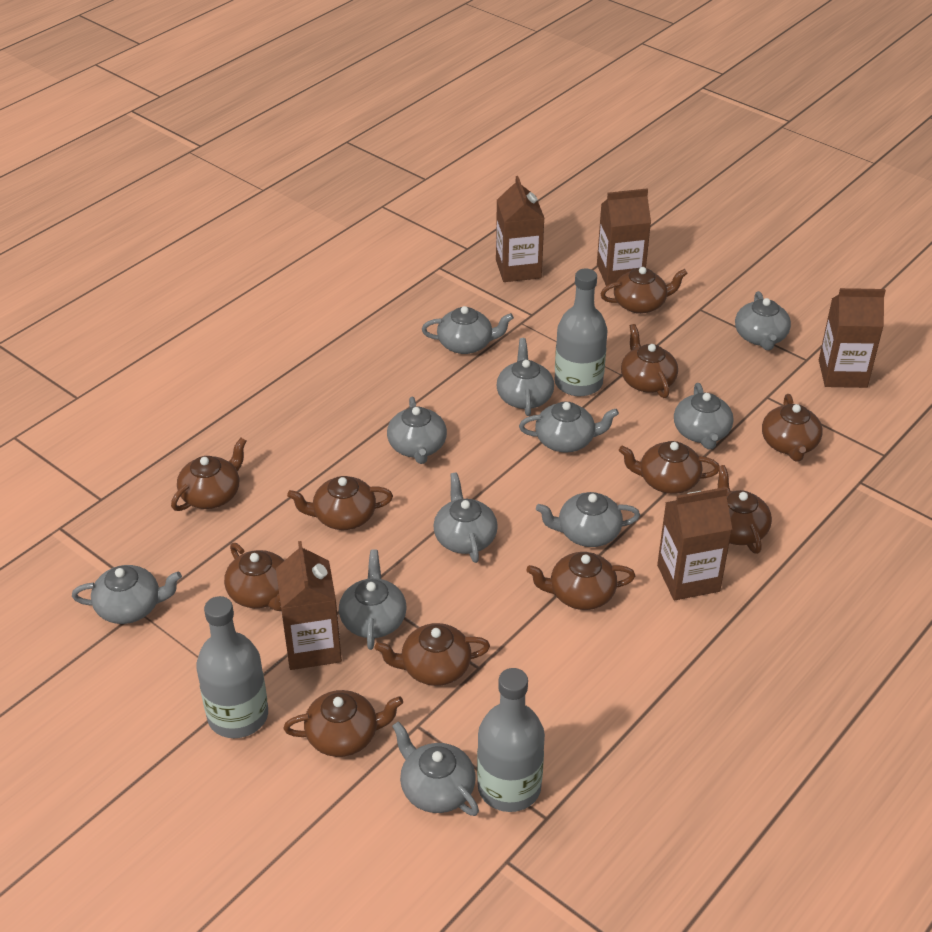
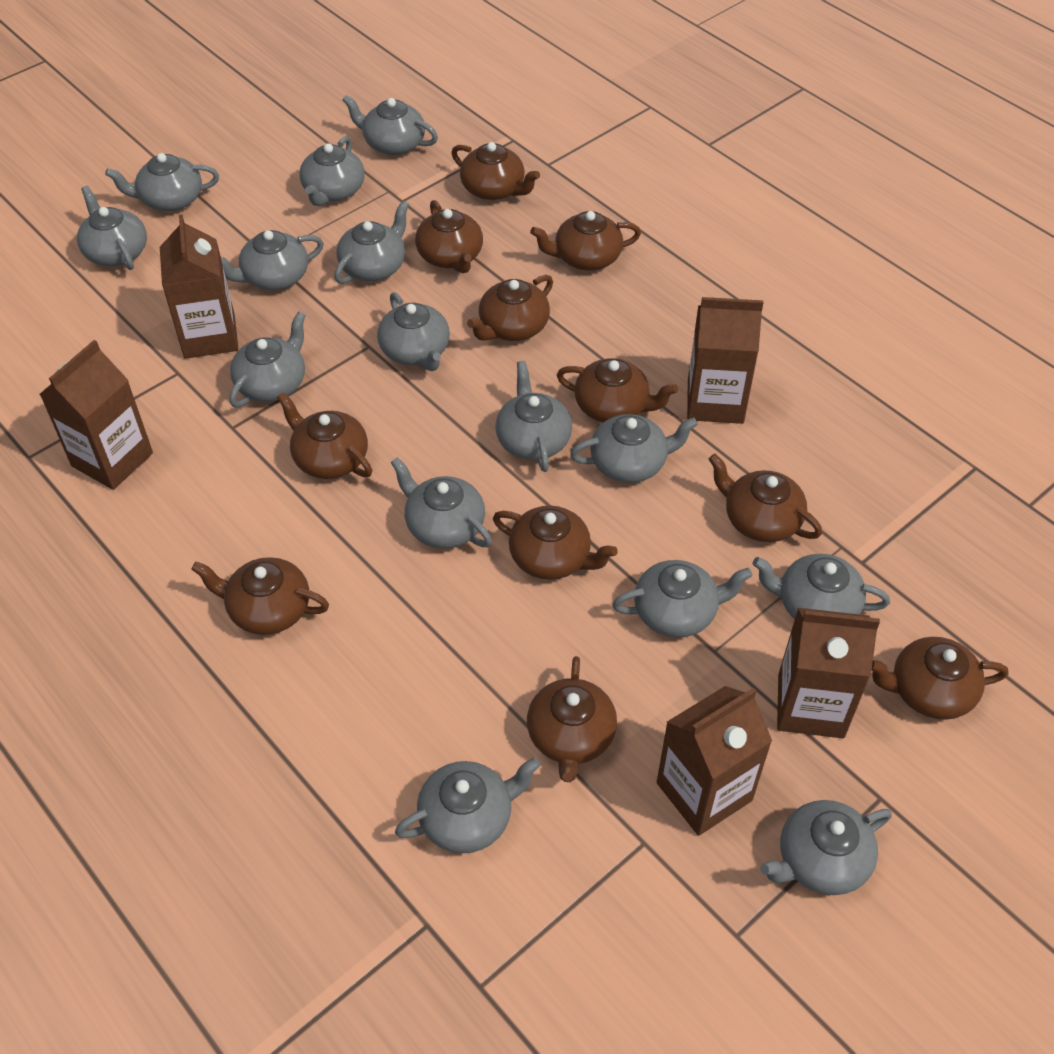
grey bottle: [196,596,268,738] [477,668,545,812] [554,269,608,396] = 3 -> none = 0
grey teapot: [72,565,182,624] [339,549,407,650] [387,397,447,464] [392,721,479,816] [422,306,514,354] [433,473,498,563] [497,338,554,416] [519,402,619,453] [536,492,640,547] [674,383,733,449] [735,291,791,350] = 11 -> [77,186,147,270] [105,153,219,211] [221,230,324,290] [229,311,306,407] [299,136,365,206] [334,201,409,284] [342,95,438,155] [377,292,450,371] [390,457,492,549] [395,757,541,853] [495,361,572,472] [570,414,698,483] [612,560,753,637] [752,554,890,619] [760,800,892,895] = 15

